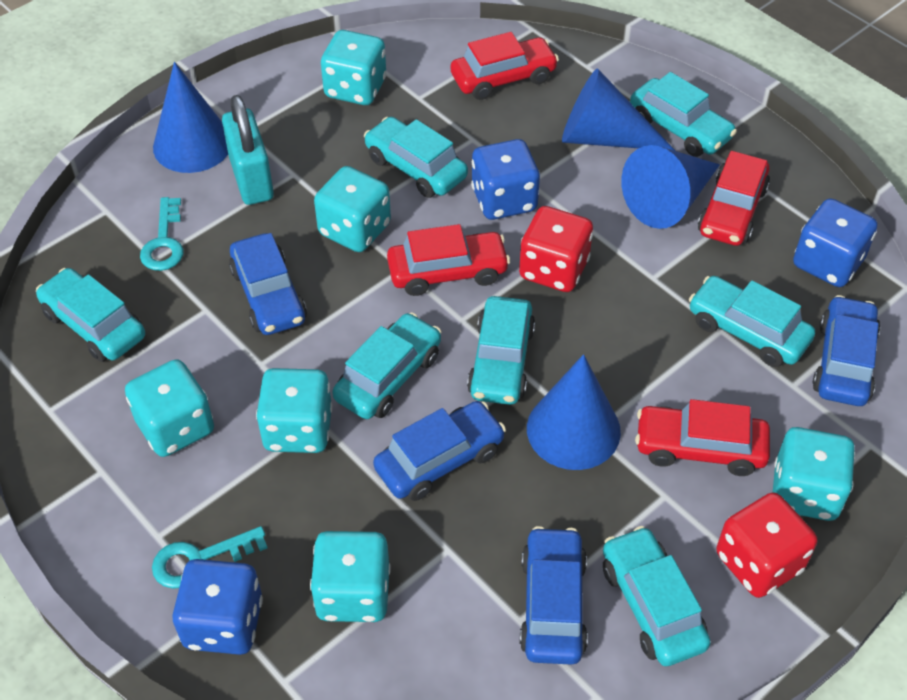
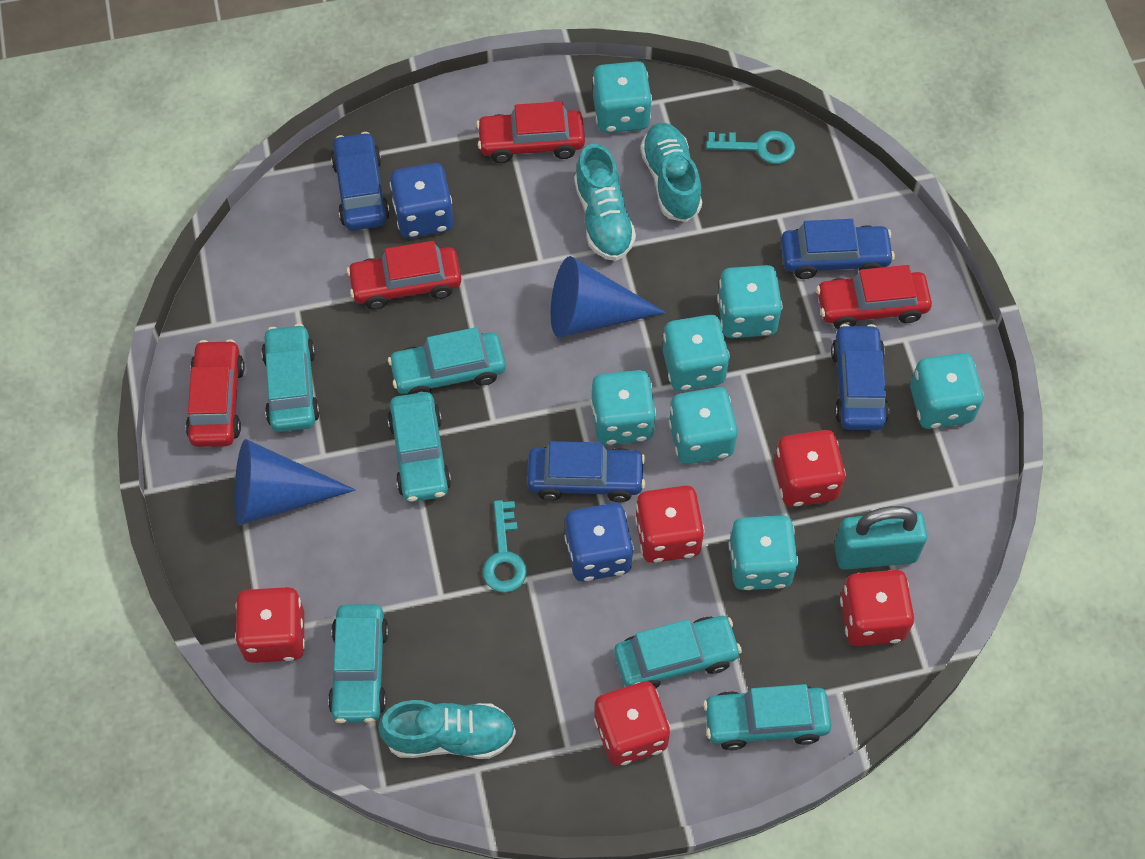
blue cone: [153,62,228,173] [527,354,621,470] [562,68,675,151] [621,145,720,229] = 4 -> [234,439,356,525] [551,256,666,338] = 2
blue dice: [172,559,263,655] [471,139,540,220] [793,199,877,287] = 3 -> [390,163,453,238] [564,503,634,582] = 2
red dice: [519,206,593,292] [716,492,817,598] = 2 -> [235,587,305,663] [594,681,670,766] [635,485,704,563] [774,430,845,507] [840,570,914,646] = 5
turquoise car: [36,268,145,362] [332,312,442,419] [364,117,468,198] [467,296,535,405] [603,526,711,666] [630,72,737,157] [689,276,815,367] = 7 -> [261,324,320,432] [328,604,389,723] [387,392,451,502] [388,327,506,394] [614,616,742,689] [703,684,831,750] = 6
turquoise dice: [125,359,214,457] [256,368,333,453] [310,531,391,622] [314,166,391,252] [321,30,386,105] [773,427,855,521] = 6 -> [591,370,656,445] [593,61,652,133] [663,315,730,391] [669,387,738,464] [717,265,782,338] [729,515,798,590] [910,353,984,429] = 7
turquoise shoe: none = 0 -> [378,700,516,759] [574,144,636,261] [640,123,702,222] = 3

